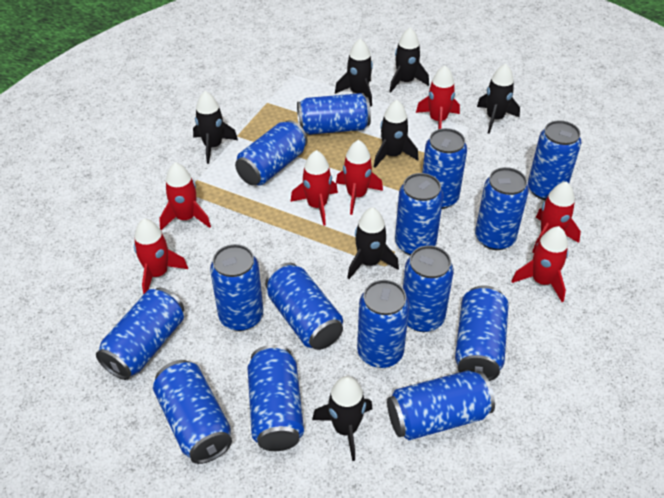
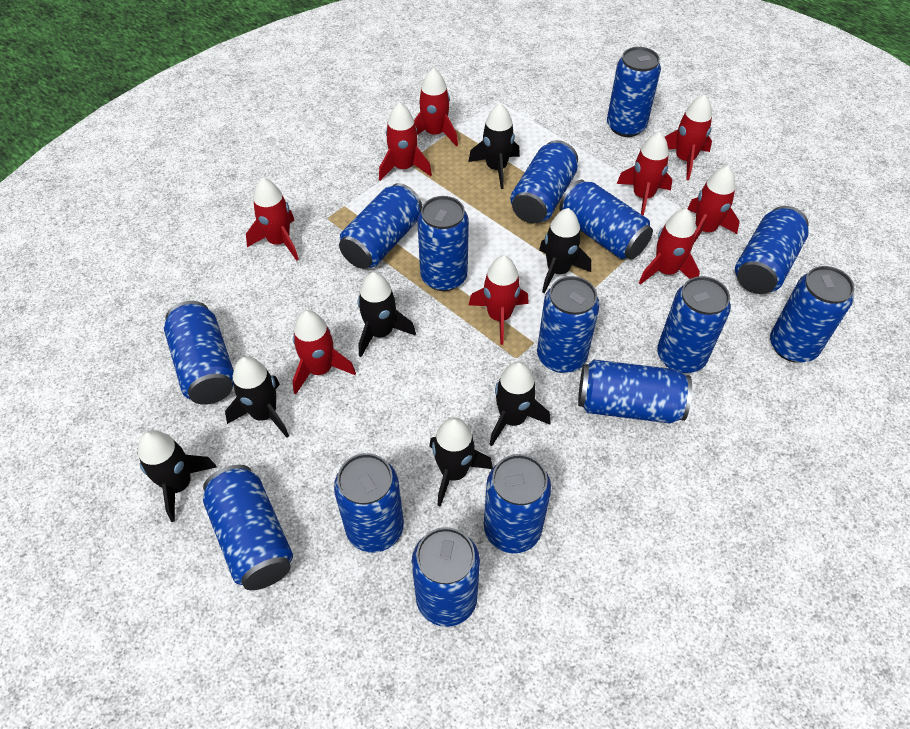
red rocket: [134,218,188,294] [159,162,211,230] [291,150,338,226] [336,140,383,215] [416,65,460,129] [512,226,568,302] [532,181,581,253] = 7 -> [246,178,299,261] [293,310,356,394] [379,103,432,181] [414,68,458,146] [469,256,529,345] [617,132,672,216] [639,208,700,285] [665,94,712,180] [687,166,740,244] = 9

